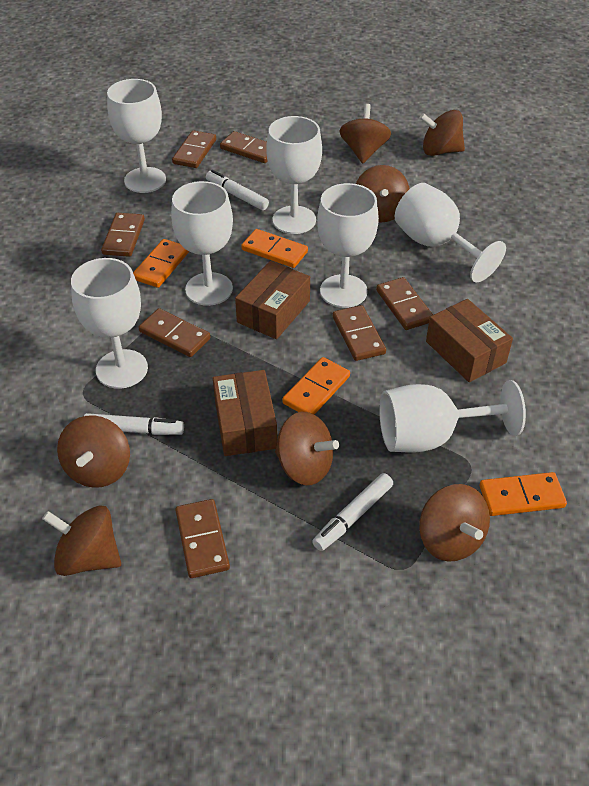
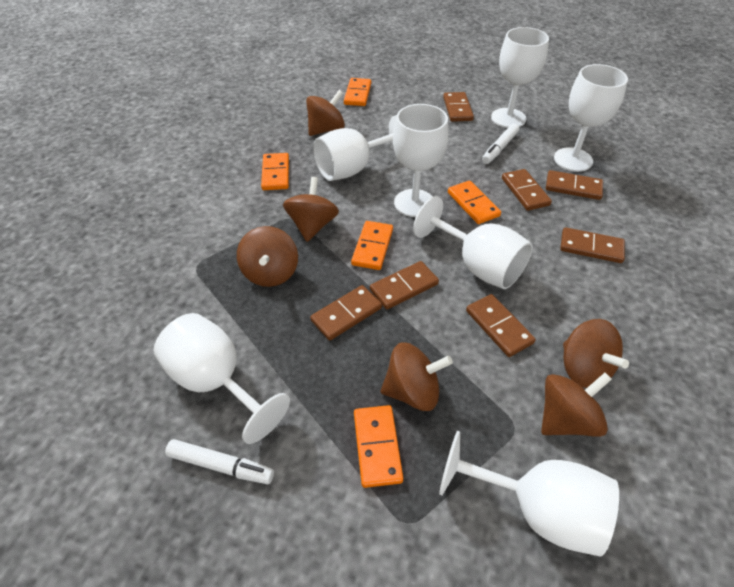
brown box: [213,370,277,456] [235,261,310,339] [426,299,513,382] = 3 -> none = 0
brown spinning top: [42,506,121,576] [57,415,130,488] [275,412,339,485] [339,104,391,163] [356,165,410,223] [419,484,490,562] [420,110,465,156] = 7 -> [237,226,298,287] [283,177,339,242] [306,90,345,136] [381,342,453,411] [541,373,612,437] [563,319,629,388] = 6
orange domino: [133,239,189,288] [241,229,308,268] [282,357,350,415] [480,472,567,516] = 4 -> [261,153,289,190] [344,78,371,106] [351,221,393,270] [354,405,403,488] [448,181,501,224] = 5
white marker: [84,413,184,435] [206,170,269,210] [312,473,393,551] = 3 -> [165,439,274,485] [482,123,519,164] = 2

